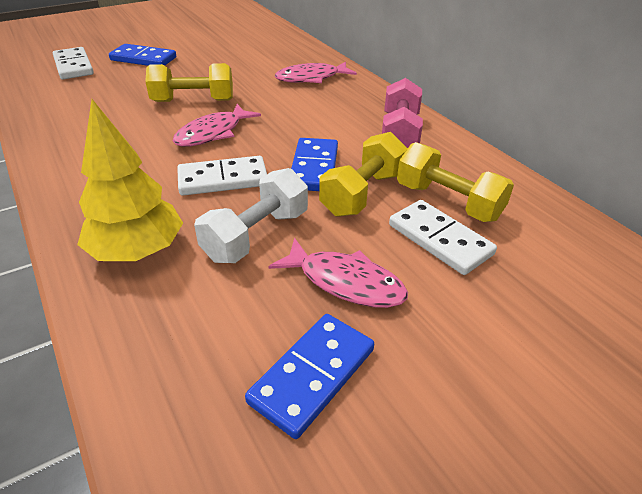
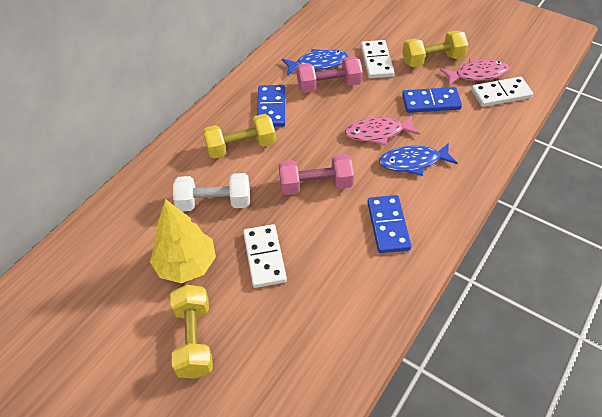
blue fish: none = 0 -> [282,49,349,75] [379,143,458,176] = 2
pink dumbbell: [382,78,423,148] = 1 -> [279,154,354,195] [297,56,363,93] = 2
pink fish: [173,104,261,147] [269,238,408,308] [275,62,357,83] = 3 -> [345,115,420,145] [440,59,509,85] = 2

